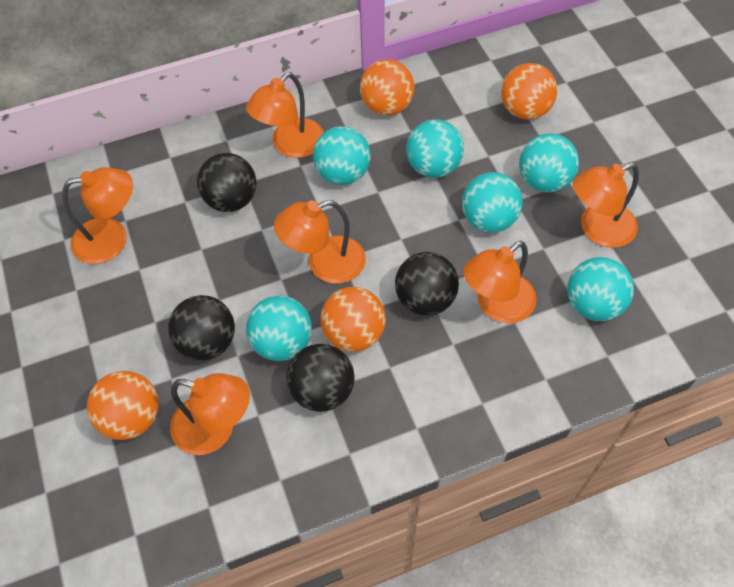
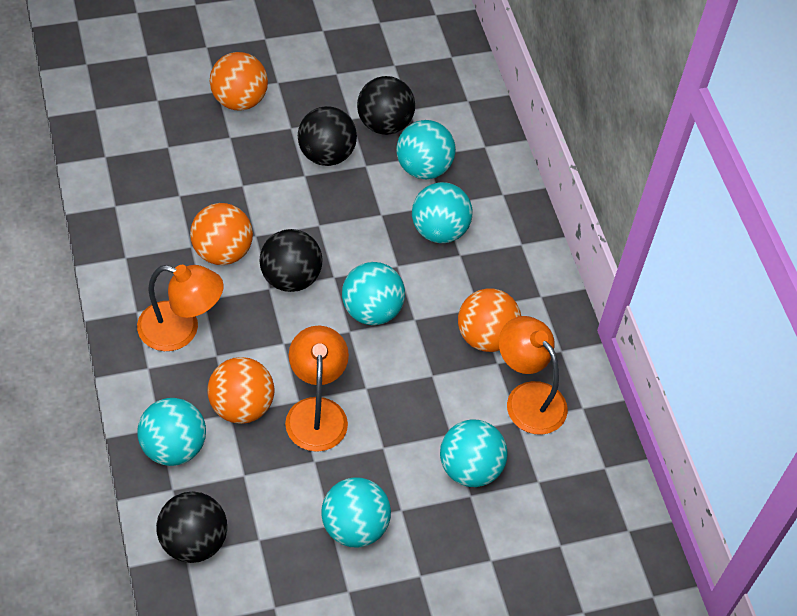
orange lamp: [62,167,133,264] [170,373,250,455] [246,72,324,158] [274,200,366,284] [463,241,537,323] [573,163,639,248] = 6 -> [137,265,224,351] [285,326,349,452] [499,316,568,435] = 3

